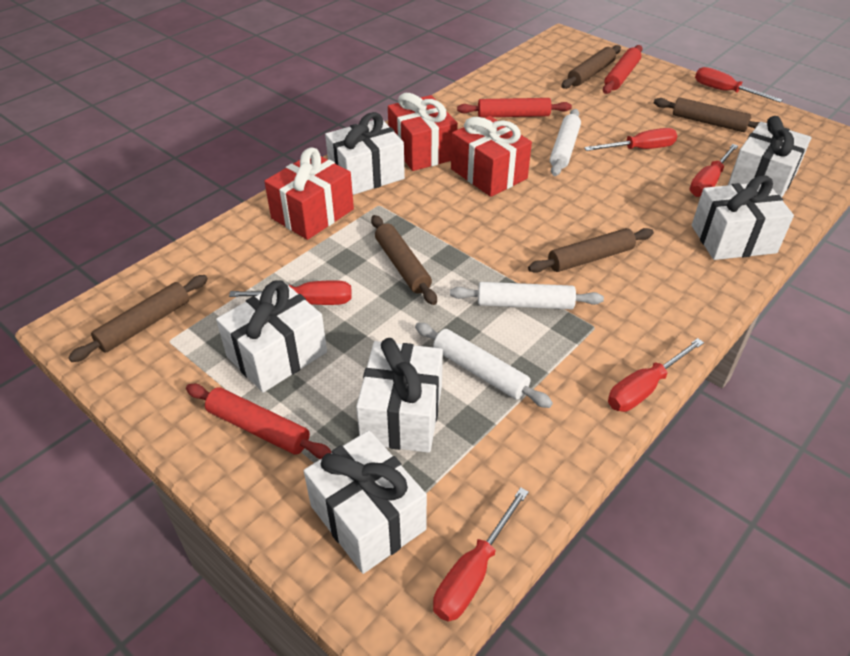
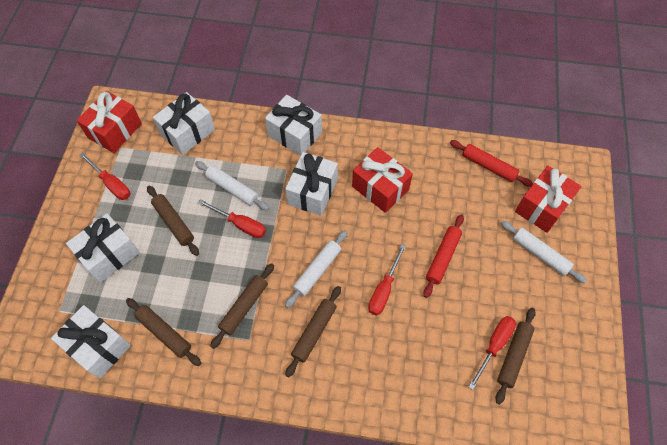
red rolling pin: [186,384,331,459] [457,98,572,118] [603,45,642,94] = 3 -> [423,214,464,298] [450,140,533,187] = 2
red screwdriver: [229,280,352,305] [433,487,529,622] [584,128,677,151] [608,338,704,412] [690,144,738,197] [695,67,782,102] = 6 -> [80,153,130,200] [198,200,266,238] [368,244,406,316] [468,316,516,390] = 4
white gift: [216,280,327,393] [304,430,427,574] [325,112,405,195] [356,338,443,453] [692,175,794,260] [728,116,811,197] = 6 -> [51,305,131,378] [66,213,140,283] [153,92,215,155] [265,95,322,156] [285,152,338,216] = 5

